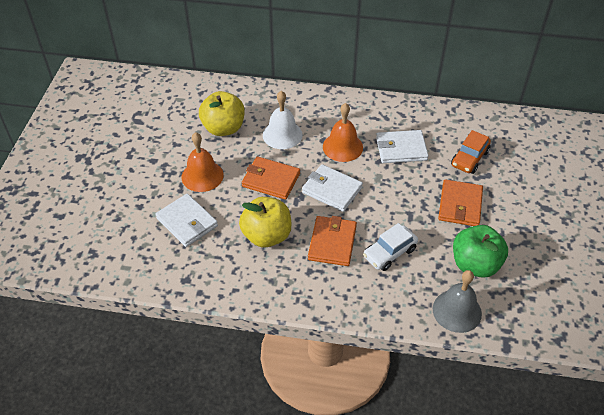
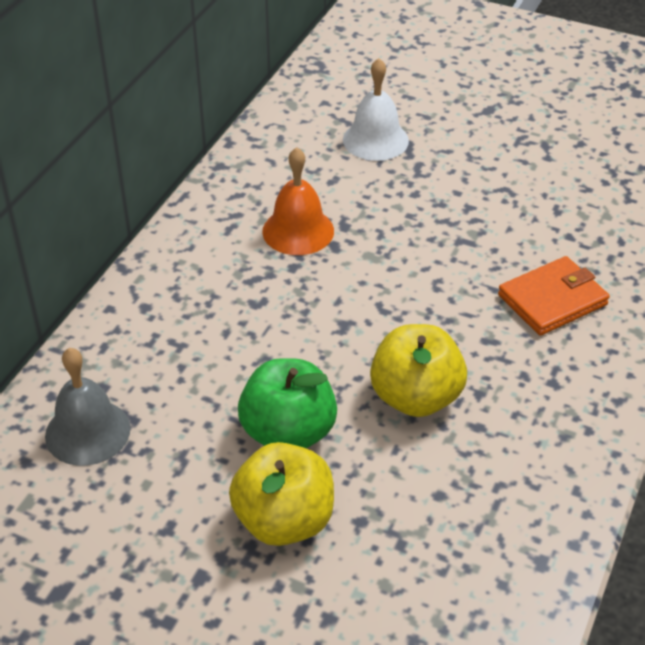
orange bell: [182,132,224,192] [323,103,363,162] = 2 -> [262,147,334,255] = 1
orange car: [451,130,491,174] = 1 -> none = 0
orange wallet: [242,156,300,200] [308,216,357,266] [438,179,483,226] = 3 -> [498,256,610,336] = 1
white car: [363,223,418,271] = 1 -> none = 0
white wallet: [155,194,218,247] [302,164,363,212] [376,130,429,163] = 3 -> none = 0

